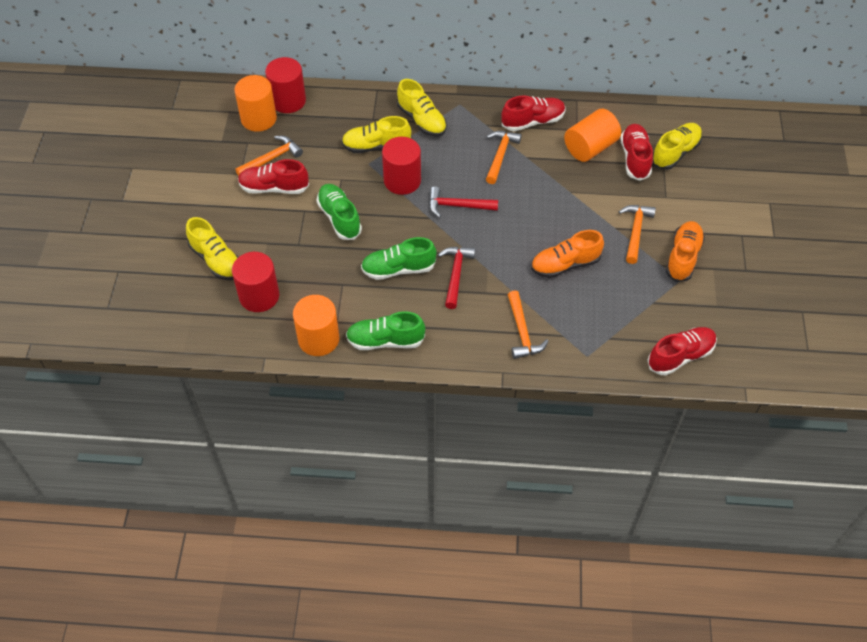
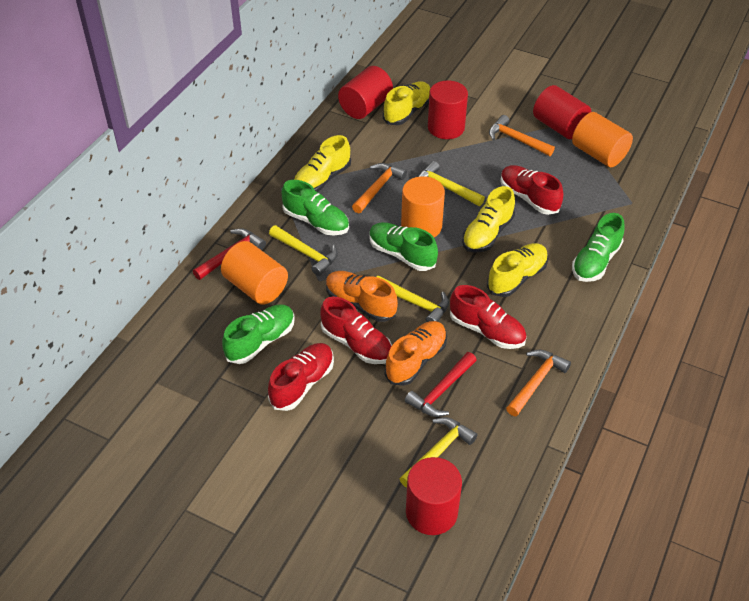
green shoe: [317,184,362,240] [346,311,425,350] [361,237,436,280] = 3 -> [222,305,295,364] [282,180,349,235] [369,222,438,271] [572,213,625,282] = 4
orange hammer: [235,136,303,176] [486,131,522,184] [508,291,549,359] [619,205,656,264] = 4 -> [352,163,407,213] [489,115,555,156] [506,350,571,416] = 3
red cylinder: [232,252,279,312] [265,57,306,113] [382,137,421,195] = 3 -> [338,66,393,119] [406,457,462,535] [428,81,468,139] [533,85,592,139] = 4
yellow hammer: none = 0 -> [269,225,338,276] [377,276,449,322] [399,417,478,488] [418,161,485,206] = 4

